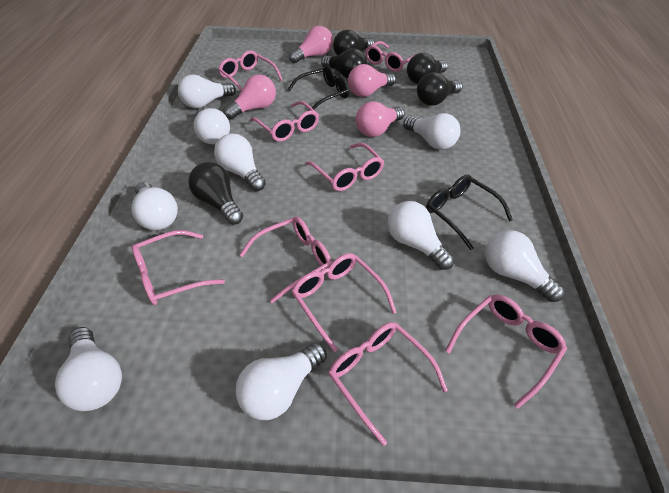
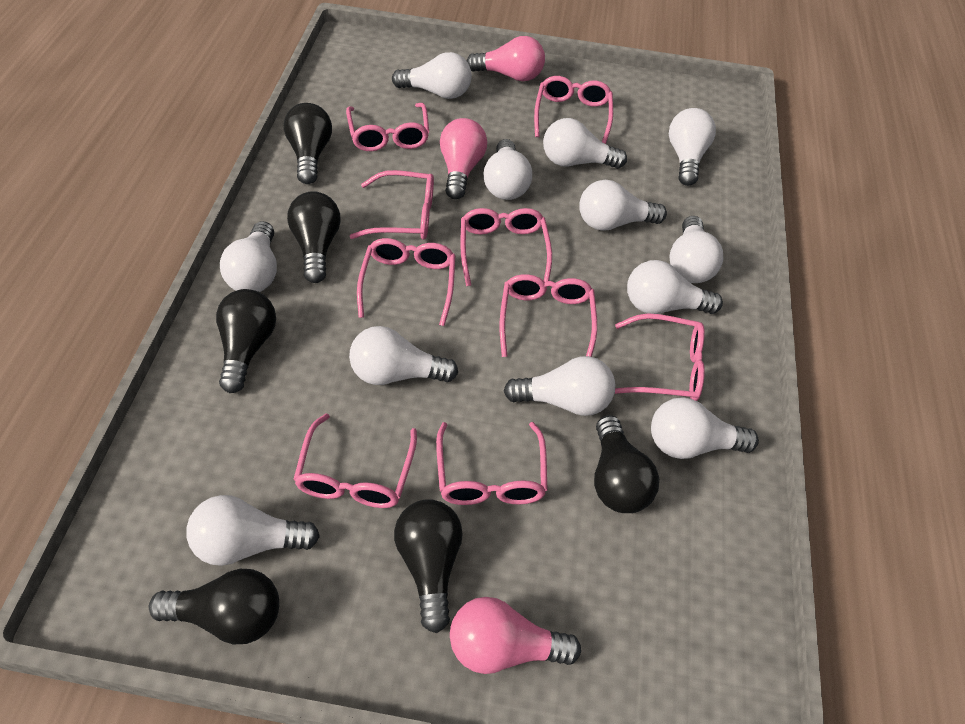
black glasses: [287,66,349,111] [426,175,513,250] = 2 -> none = 0
black light bulb: [188,162,243,225] [321,48,367,79] [333,30,375,55] [407,53,448,84] [417,72,463,106] = 5 -> [149,569,279,645] [216,289,276,393] [284,103,332,184] [287,191,341,283] [394,499,463,633] [594,415,659,513] = 6
pink light bulb: [223,75,276,120] [289,26,333,63] [348,64,396,97] [356,101,405,137] = 4 -> [440,118,487,199] [450,597,581,674] [467,36,545,81] = 3
white light bulb: [55,327,122,411] [131,182,178,230] [178,74,236,108] [194,108,230,144] [214,133,266,191] [235,342,327,420] [387,201,454,270] [403,113,461,150] [485,230,565,302] = 9 -> [186,495,320,566] [220,221,277,292] [349,326,458,385] [392,52,472,99] [484,139,532,200] [504,356,616,416] [543,118,627,169] [579,180,667,231] [627,260,723,314] [651,397,759,459] [669,108,716,186] [669,216,724,283] = 12

